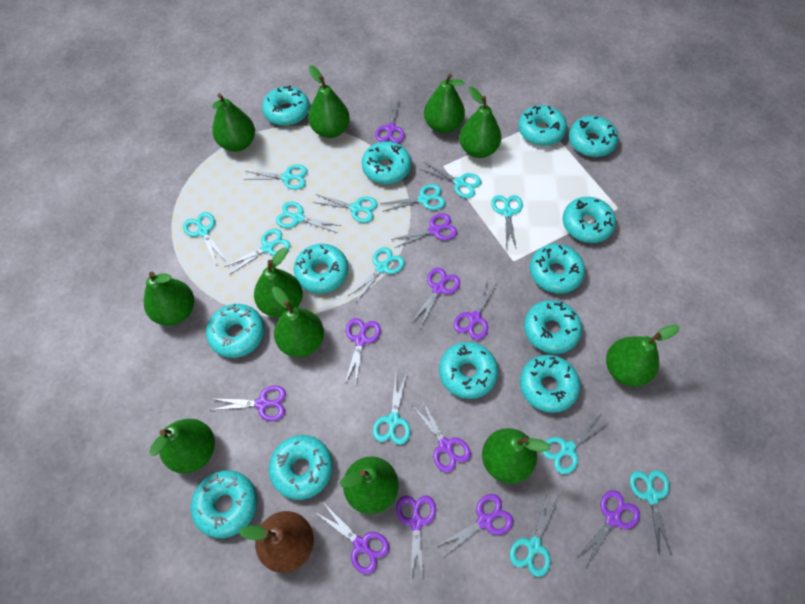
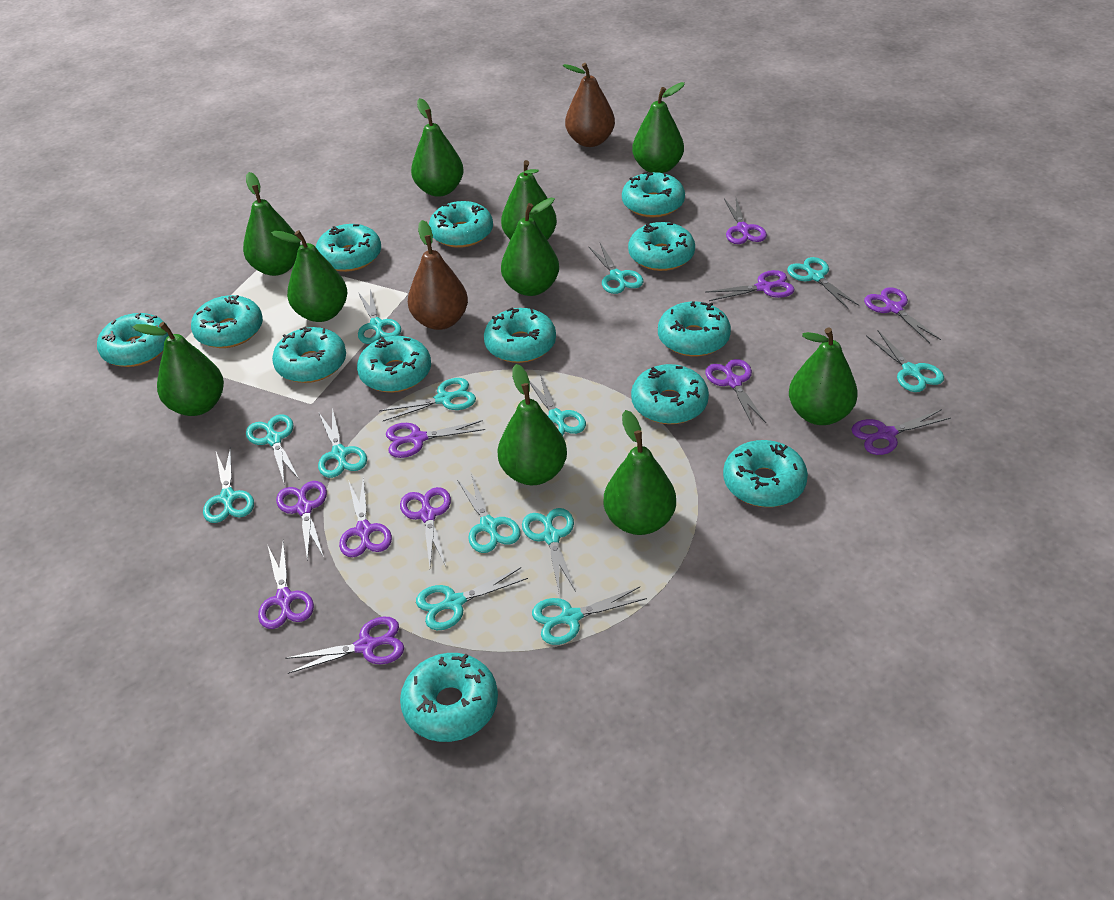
brown pear: [239,511,314,573] = 1 -> [408,220,468,330] [563,63,615,147] = 2
green pear: [144,272,194,326] [149,419,215,474] [212,93,255,151] [254,248,303,317] [272,287,324,357] [308,65,350,138] [339,457,399,514] [424,74,465,133] [459,87,501,158] [482,428,550,484] [606,325,679,387] = 11 -> [133,322,224,416] [243,172,301,276] [271,230,347,322] [411,98,464,197] [497,364,567,485] [501,160,557,240] [501,198,559,296] [603,410,676,535] [632,82,685,173] [789,327,858,425] = 10

